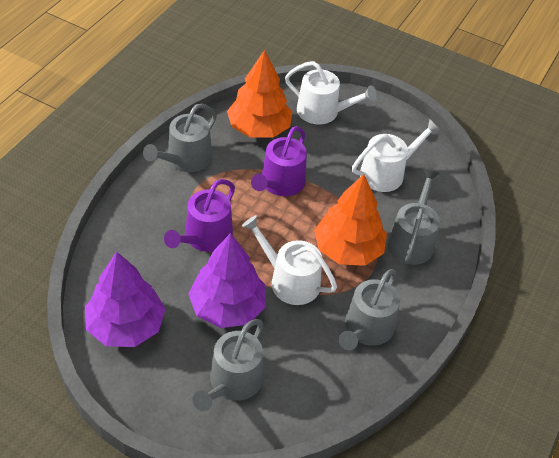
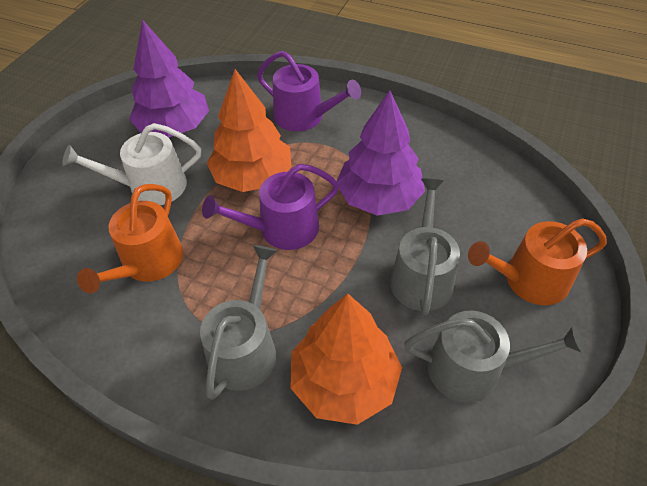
grey watering can: [143,104,217,172] [192,319,264,411] [339,269,400,350] [387,169,440,265] = 4 -> [200,245,278,400] [390,179,460,315] [404,311,585,403] = 3
orange watering can: none = 0 -> [77,184,183,293] [468,218,607,305] = 2
white watering can: [242,215,337,305] [285,61,377,125] [352,119,440,192] = 3 -> [62,123,201,205] = 1

